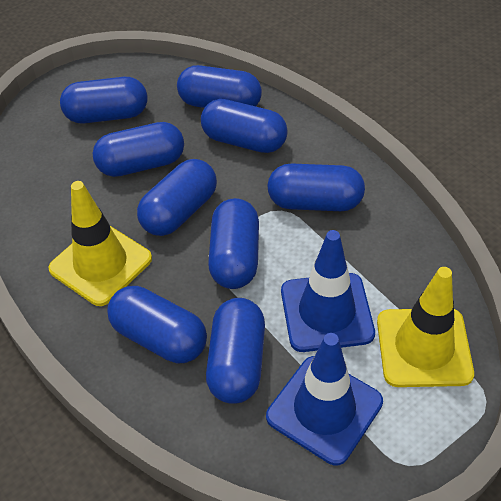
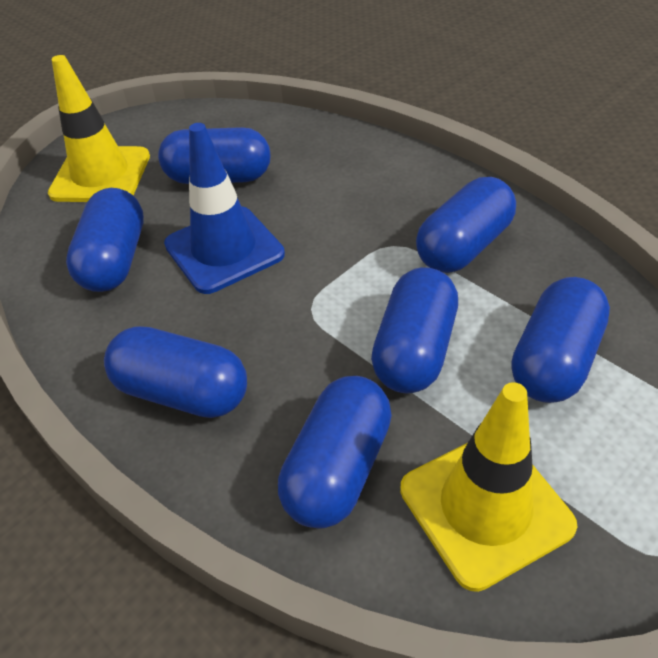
blue capsule: [60,77,147,124] [93,122,184,177] [107,286,207,363] [137,159,217,236] [177,65,262,108] [201,99,288,153] [206,298,265,404] [208,198,259,289] [267,163,365,211] = 9 -> [66,188,144,292] [104,326,247,418] [158,127,271,184] [278,376,392,529] [371,267,458,394] [416,177,516,273] [512,277,610,403] = 7
blue traffic cone: [266,333,383,465] [281,230,375,352] = 2 -> [164,123,285,294] = 1

